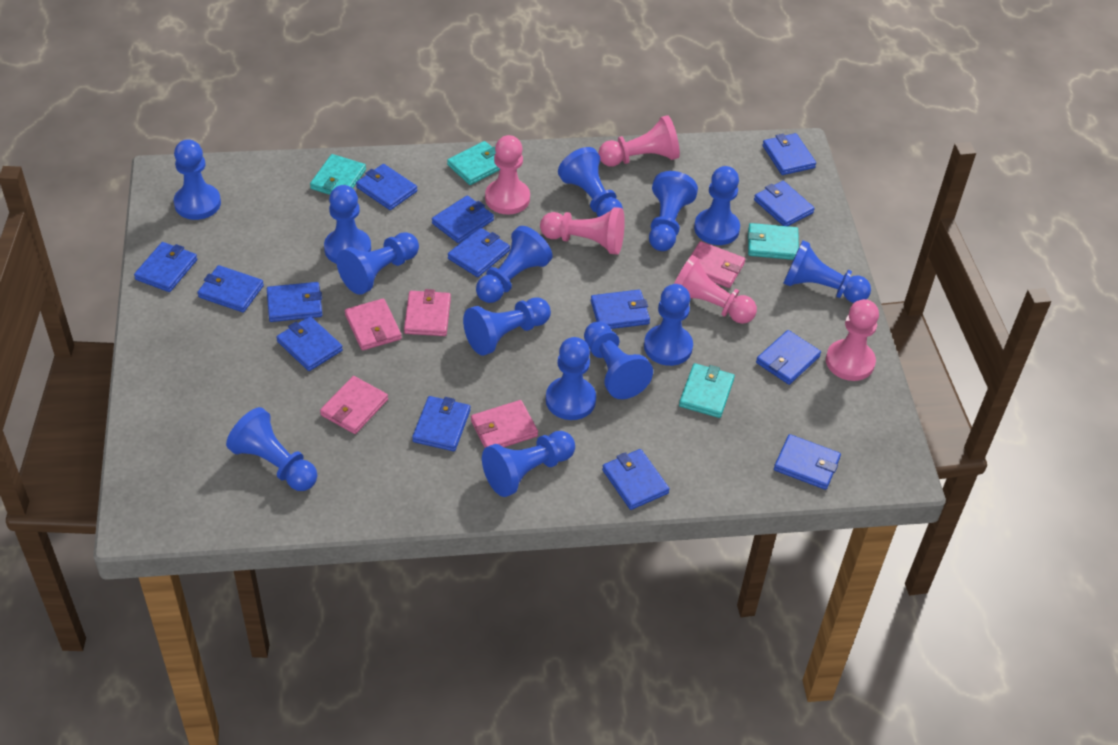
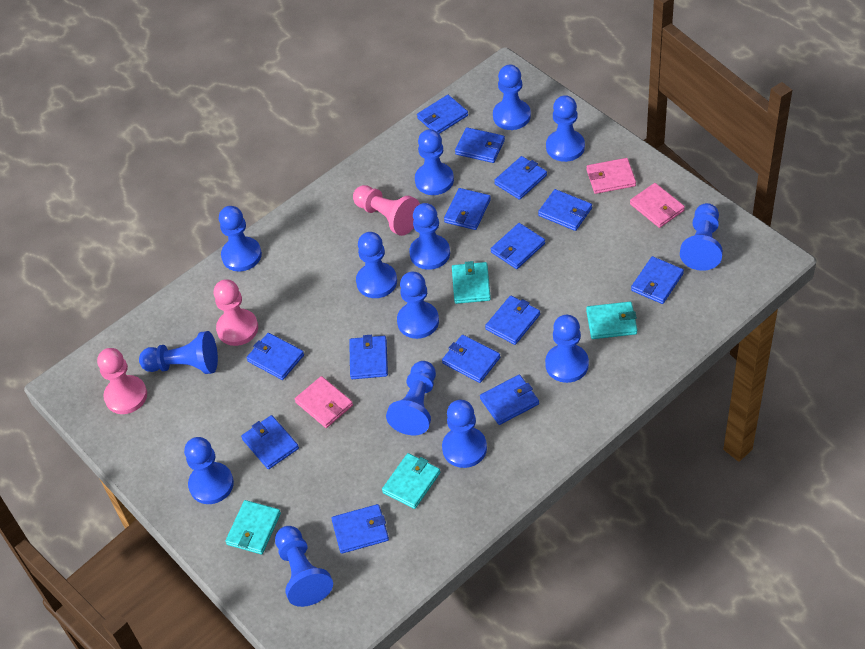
pink pawn: [485,135,530,214] [540,207,625,255] [598,115,680,166] [674,255,757,324] [826,299,879,381] = 5 -> [97,348,147,414] [214,279,258,346] [353,185,420,236] = 3
pink wallet: [320,376,388,434] [345,298,402,350] [404,289,451,336] [471,400,538,448] [691,241,745,288] = 5 -> [295,376,353,428] [586,158,636,194] [630,183,685,228] = 3

